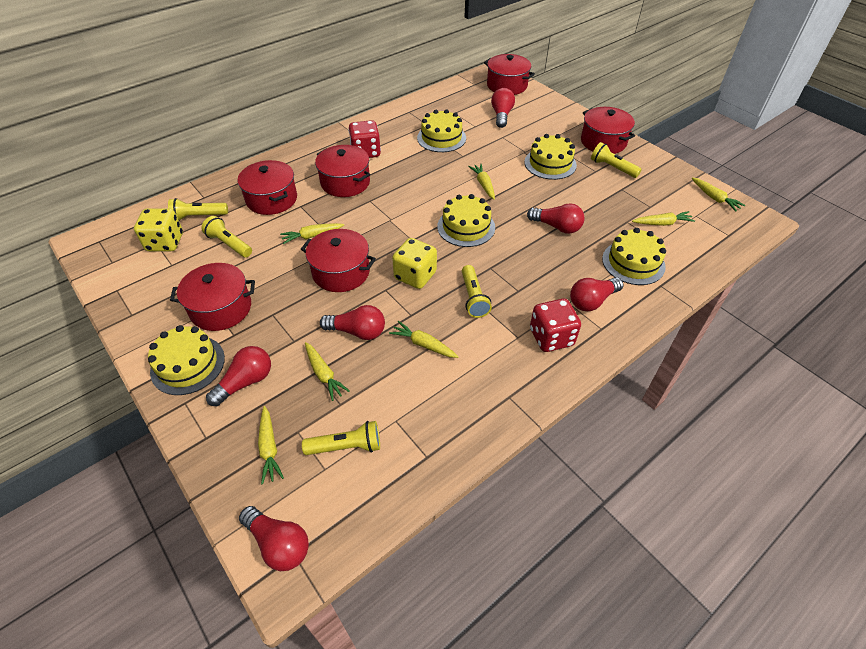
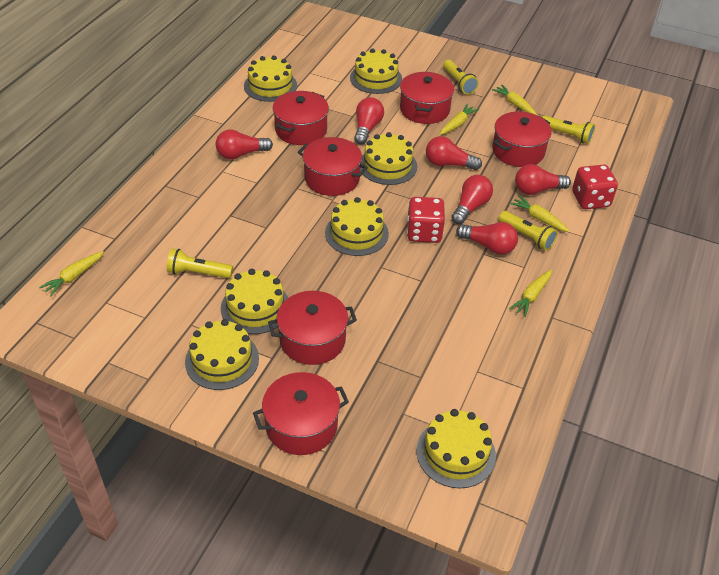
yellow cake: [148,325,225,395] [417,109,466,152] [437,194,495,247] [524,134,577,180] [602,228,666,285] = 5 -> [185,319,259,390] [221,269,288,334] [244,55,297,102] [325,197,389,256] [350,49,402,94] [360,132,417,185] [417,409,496,488] = 7
yellow carrot: [258,406,284,484] [280,223,344,244] [305,342,350,401] [389,321,459,358] [468,164,495,200] [632,211,695,226] [692,177,745,211] = 7 -> [39,251,104,296] [440,104,479,135] [492,85,537,115] [509,270,552,317] [510,196,570,232] = 5
yellow dice: [134,208,183,251] [392,238,437,289] = 2 -> none = 0
yellow flashlight: [168,198,228,221] [201,216,252,258] [302,421,380,455] [462,265,492,318] [591,142,642,178] = 5 -> [167,248,233,278] [443,60,479,95] [498,211,558,251] [542,115,595,144] = 4

